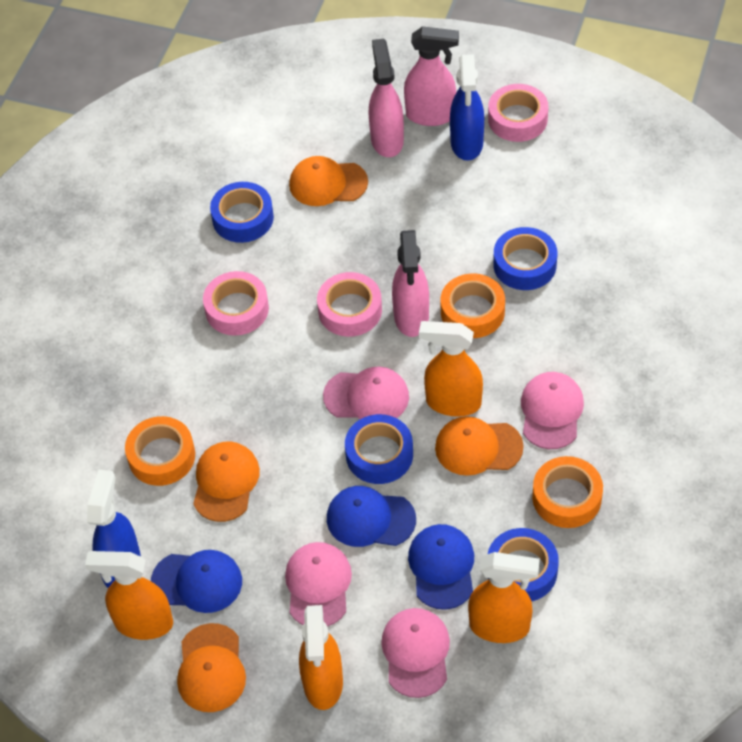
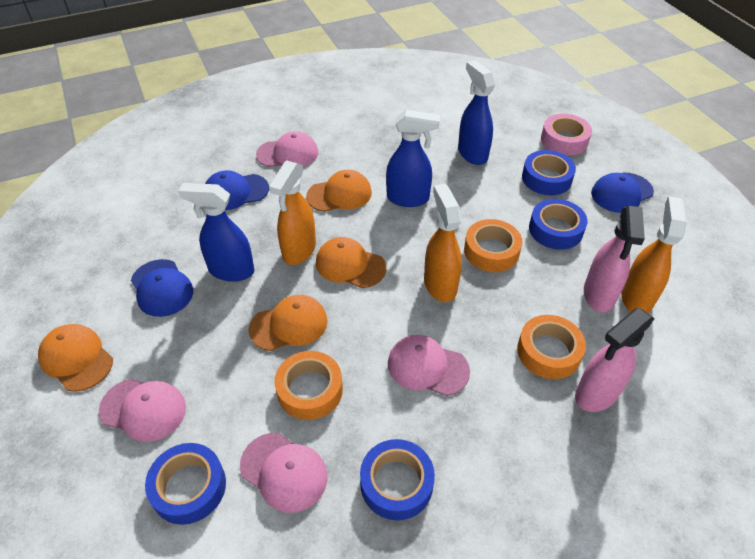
blue spray bottle: [87,470,141,588] [450,54,484,161] = 2 -> [178,183,255,282] [386,110,440,207] [458,60,496,165] = 3
orange spray bottle: [85,551,173,640] [299,605,343,710] [419,321,483,417] [468,552,540,643] = 4 -> [269,160,316,265] [424,184,462,302] [621,196,687,314] = 3
pink spray bottle: [369,39,404,157] [392,230,429,337] [404,26,459,126] = 3 -> [575,308,655,412] [584,206,645,312] = 2
pink tape: [203,271,269,336] [317,272,382,337] [488,84,548,142] = 3 -> [541,114,592,155] = 1

